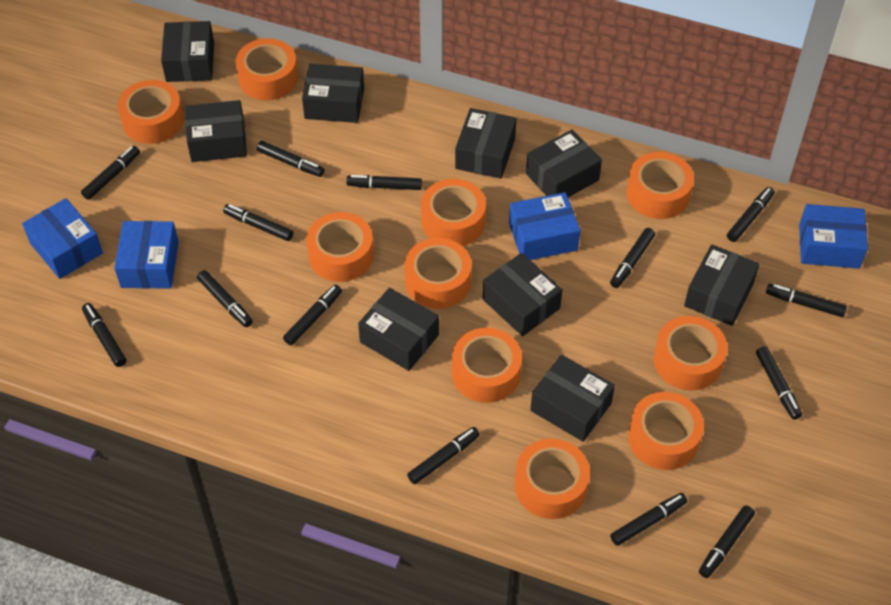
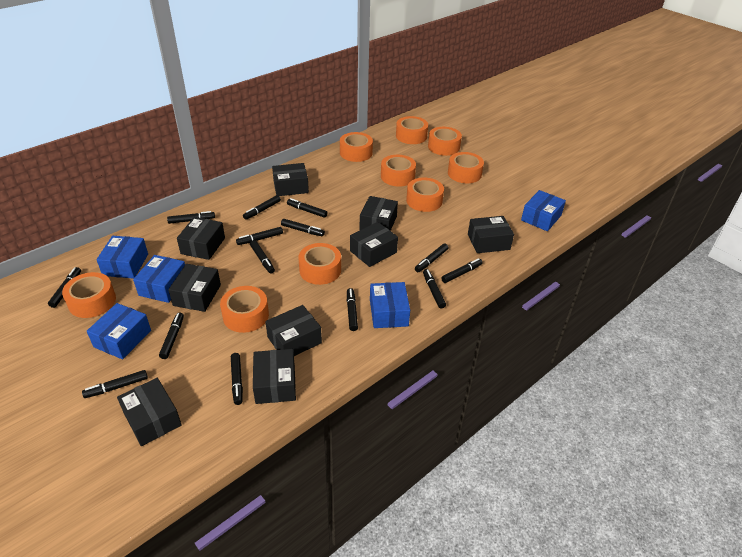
blue box: [22,198,103,279] [114,221,179,289] [509,192,581,260] [799,204,868,269] = 4 -> [87,303,151,359] [97,236,148,279] [133,255,185,303] [370,282,410,328] [521,190,566,231] = 5
orange tape: [118,80,184,144] [236,38,298,100] [306,212,374,282] [404,238,472,309] [421,179,486,246] [452,328,522,403] [515,439,590,519] [627,152,694,219] [628,392,704,470] [654,316,727,391] = 10 -> [62,272,116,318] [220,286,269,333] [299,243,341,285] [340,132,373,162] [381,155,416,187] [396,116,428,144] [406,178,444,212] [428,127,462,156] [448,152,484,183] = 9

